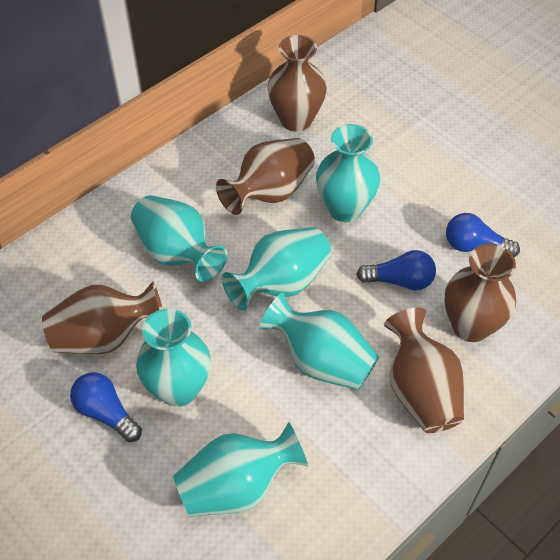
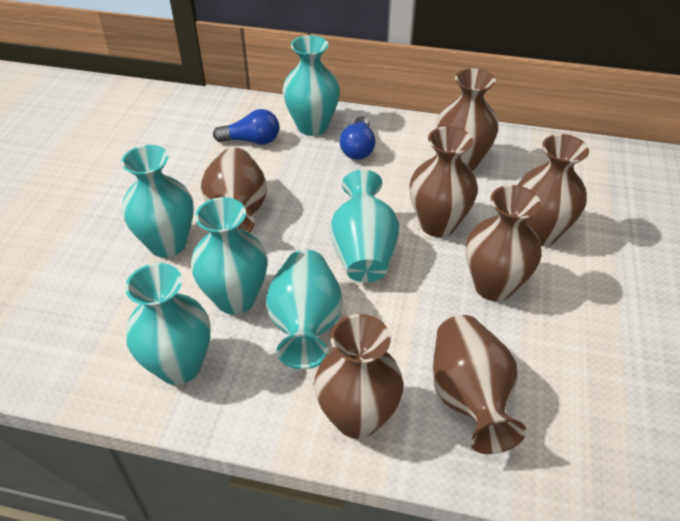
blue light bulb: [70,372,142,442] [356,250,436,291] [446,213,520,257] = 3 -> [213,109,279,145] [340,116,375,160] = 2
brown vase: [42,281,163,354] [216,138,315,215] [267,35,327,132] [384,308,464,433] [444,244,516,342] = 5 -> [201,148,267,233] [314,314,403,439] [409,126,478,237] [432,315,527,454] [437,68,499,171] [466,185,542,301] [518,134,589,246] = 7

